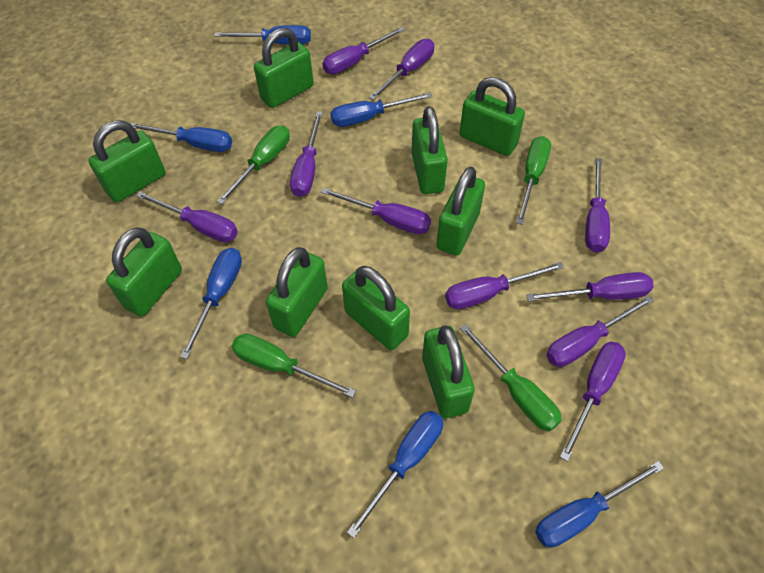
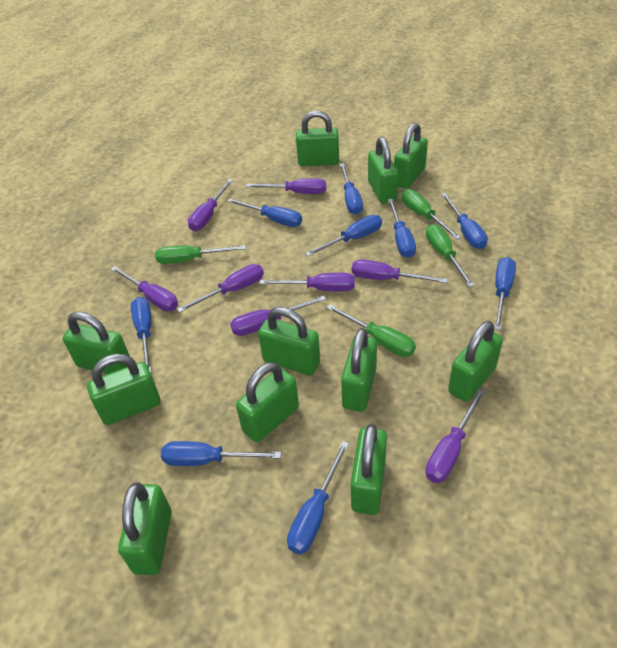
blue screwdriver: [130,122,232,152] [180,248,242,359] [214,25,311,45] [331,92,432,127] [347,411,443,538] [535,461,664,547] = 6 -> [131,297,152,373] [161,441,281,466] [227,198,302,227] [287,441,349,554] [305,215,382,256] [339,163,363,215] [388,199,416,258] [441,193,488,249] [494,257,516,330] = 9
green padlock: [88,121,165,202] [106,227,182,317] [254,28,314,108] [266,247,328,337] [342,266,410,350] [411,106,448,194] [422,325,475,418] [436,167,485,256] [460,77,525,156] = 9 -> [63,312,130,374] [87,354,161,425] [118,482,172,575] [236,362,299,442] [258,307,320,376] [296,110,339,166] [341,328,377,412] [351,424,387,515] [368,137,398,204] [394,123,428,189] [448,321,503,402] = 11
purple screwdriver: [136,191,238,242] [290,111,323,197] [321,188,431,234] [322,26,405,74] [369,39,434,100] [445,262,564,309] [526,272,654,301] [546,296,654,367] [560,342,626,462] [585,158,610,253] = 10 -> [111,266,178,311] [177,264,264,313] [188,179,233,231] [230,296,326,336] [246,178,326,194] [259,273,355,292] [352,259,448,283] [426,389,485,483] = 8

